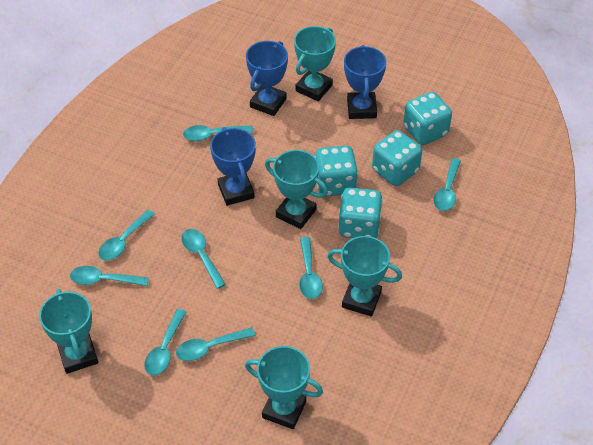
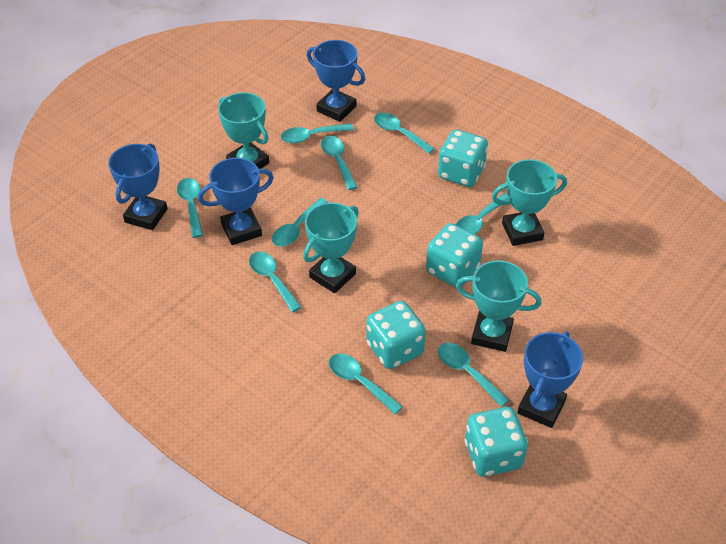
blue trophy: [210,127,256,206] [246,41,288,116] [344,45,386,119] = 3 -> [108,143,168,230] [198,158,274,245] [307,40,365,122] [517,331,583,428] = 4
turquoise spoon: [70,266,149,286] [98,210,155,260] [144,309,186,375] [176,327,256,361] [181,229,226,289] [183,125,254,141] [299,237,323,299] [433,158,461,211] = 8 -> [177,178,203,238] [249,252,301,312] [272,198,328,247] [281,124,354,143] [321,136,357,190] [329,353,403,414] [374,113,435,154] [438,343,509,407] [456,193,509,234] = 9
turquoise trophy: [39,289,98,374] [245,346,323,429] [265,150,328,229] [294,26,336,101] [327,236,402,316] = 5 -> [218,92,269,169] [303,202,359,293] [456,260,541,352] [492,159,567,246] = 4

